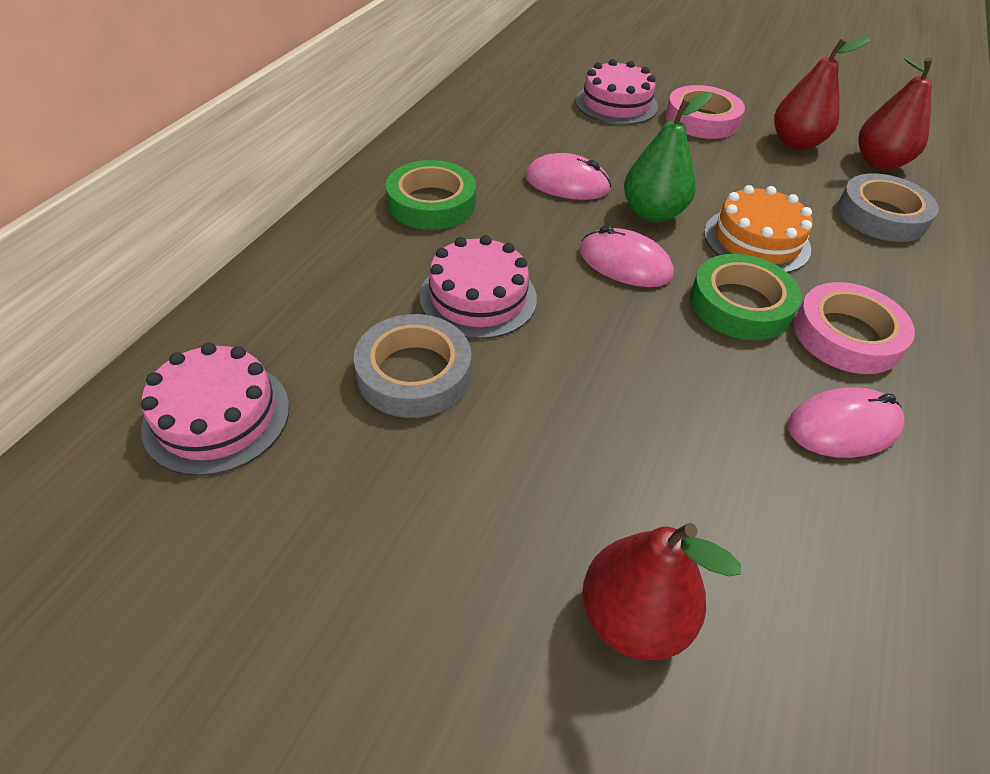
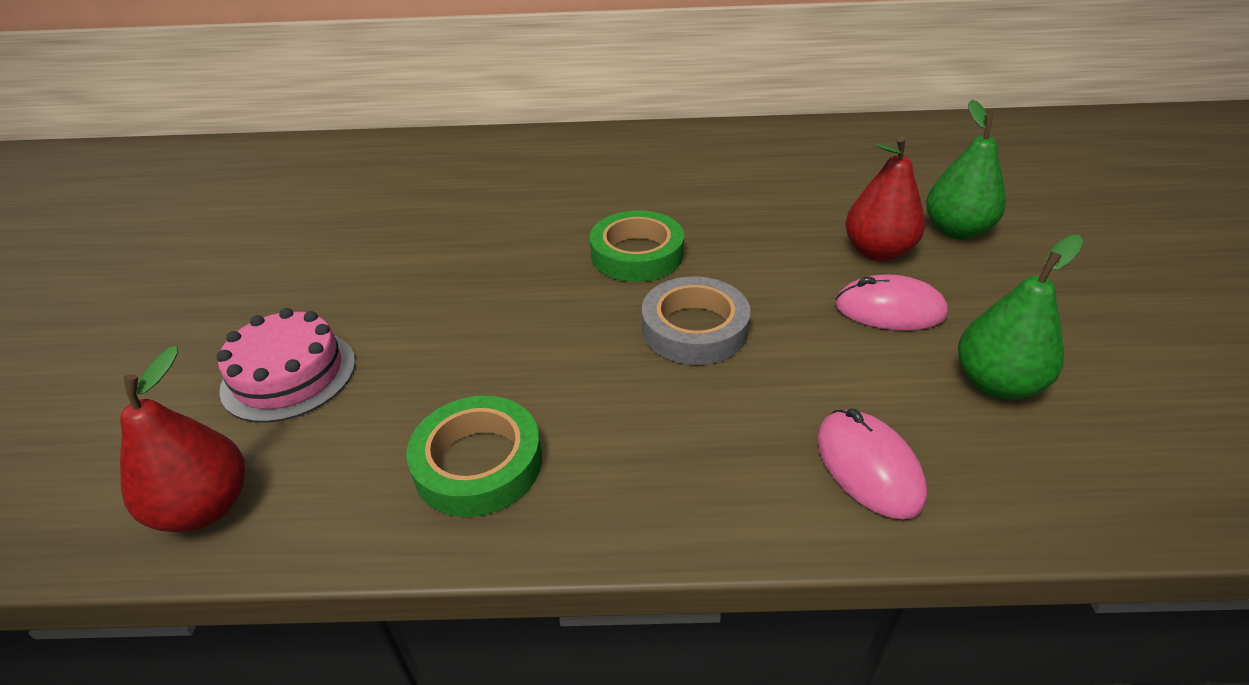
green pear: [624,92,712,222] = 1 -> [926,100,1006,239] [958,235,1083,400] = 2
grey tape: [354,314,471,418] [837,173,939,242] = 2 -> [642,277,751,365] = 1
orange cake: [704,185,813,273] = 1 -> none = 0
pink cake: [141,343,289,476] [419,235,537,339] [575,59,658,125] = 3 -> [217,308,355,423] = 1
pink mouse: [525,153,612,200] [580,226,674,287] [787,387,905,458] = 3 -> [817,409,927,519] [835,275,948,331] = 2
pink tape: [665,85,745,139] [794,282,915,374] = 2 -> none = 0
red pear: [582,523,741,660] [774,38,870,150] [858,57,932,170] = 3 -> [120,346,245,532] [845,136,925,261] = 2

